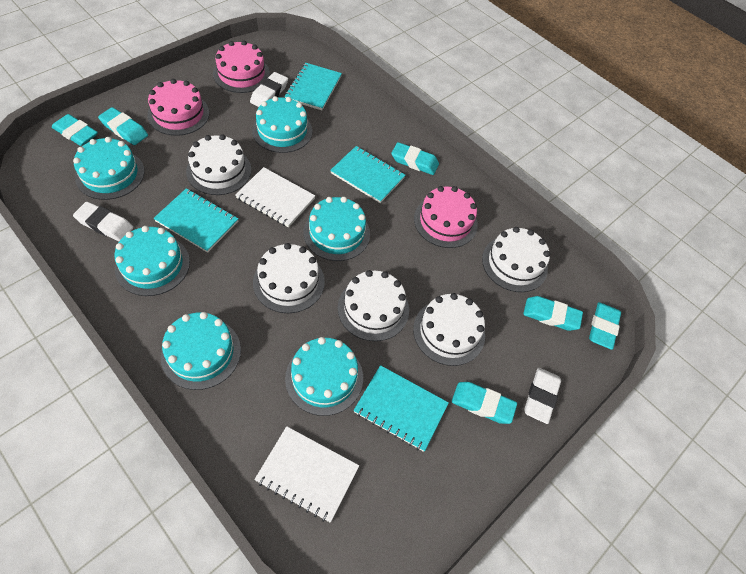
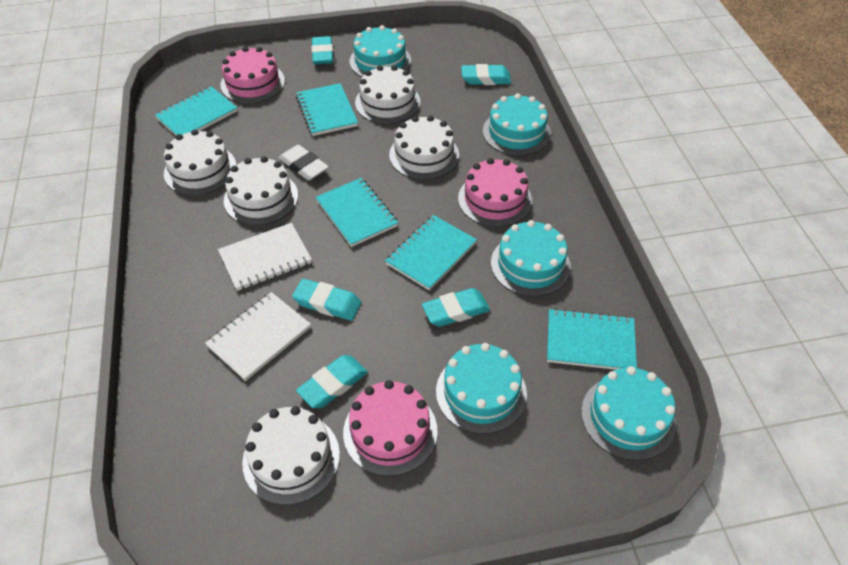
turquoise cake: [73,137,145,200] [114,226,190,296] [161,312,241,390] [252,96,312,153] [285,337,363,416] [304,197,370,261] = 6 -> [349,25,411,77] [436,343,527,434] [483,93,551,156] [491,220,571,297] [581,366,676,461] = 5
turquoise eraser: [52,114,98,146] [98,107,148,145] [391,142,439,175] [452,382,517,424] [523,296,583,331] [589,302,621,350] = 6 -> [292,279,362,321] [296,355,368,408] [311,36,333,65] [422,288,490,327] [461,64,511,85] = 5
turquoise notebook: [153,188,238,253] [285,63,342,110] [330,146,405,203] [354,365,449,452] = 4 -> [155,86,237,136] [296,83,358,136] [316,178,398,247] [385,215,477,291] [547,308,637,370] = 5
white eraser: [73,202,133,241] [250,72,288,107] [524,368,561,424] = 3 -> [279,145,329,181] = 1

